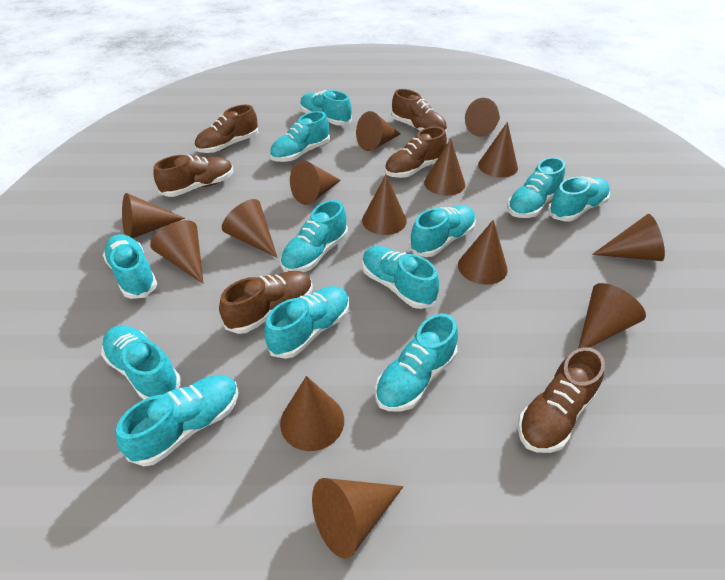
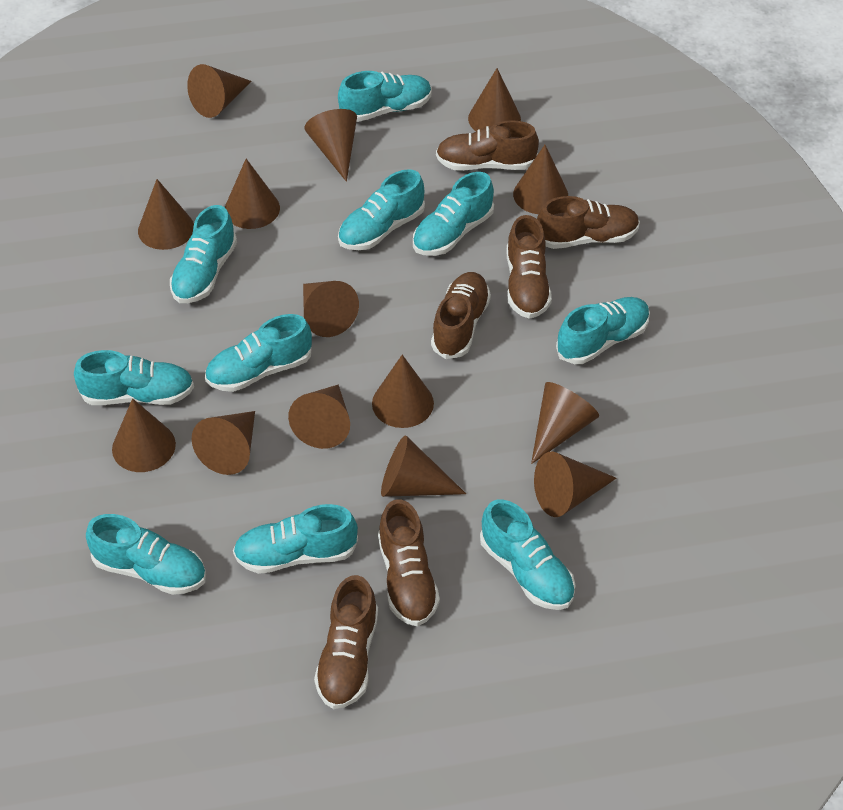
turquoise shoe: [101,325,181,400] [103,234,157,299] [116,375,239,466] [264,286,349,359] [269,111,330,162] [280,200,348,272] [300,90,352,125] [362,246,439,309] [375,314,458,411] [409,205,476,257] [507,157,565,218] [548,176,610,222] = 12 -> [74,350,194,405] [86,514,206,595] [170,205,237,303] [205,314,312,392] [233,504,358,574] [338,71,432,122] [338,169,425,250] [413,172,494,256] [480,499,575,610] [556,297,650,364] = 10

